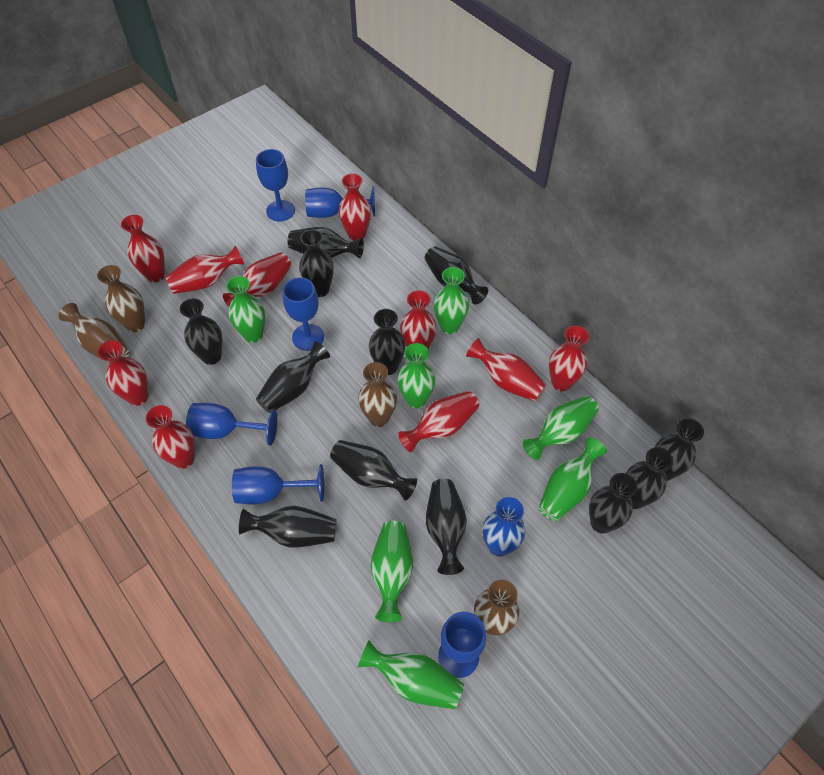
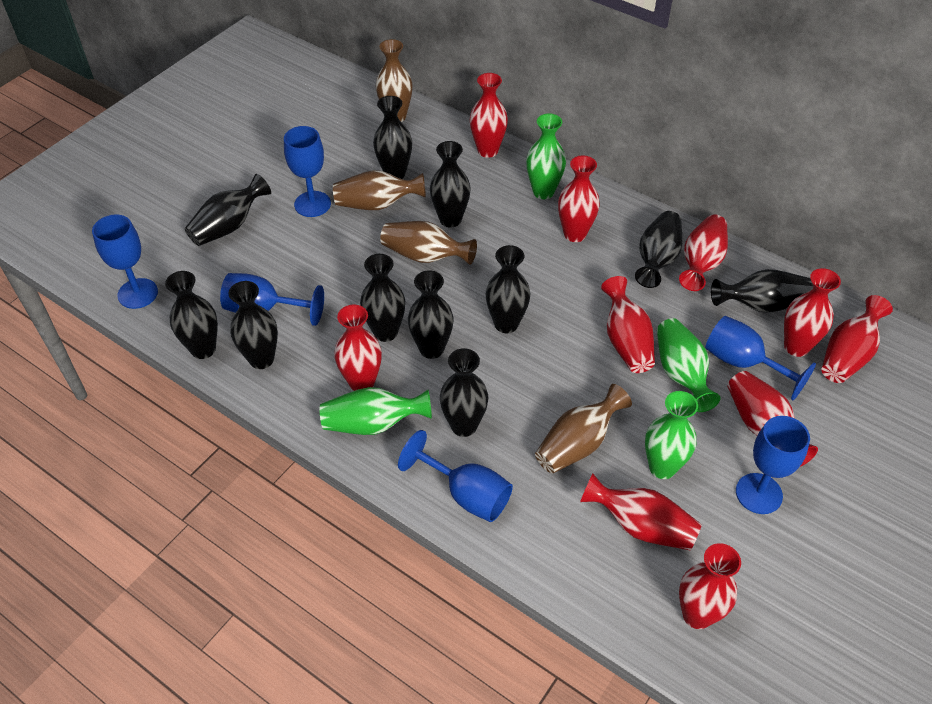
black vase: [180,298,222,365] [239,506,337,547] [256,341,330,413] [288,227,364,259] [299,229,334,297] [330,440,417,501] [369,309,406,375] [425,246,488,305] [426,479,467,575] [589,473,638,534] [626,447,673,509] [655,418,704,481] = 12 -> [165,271,218,359] [185,174,271,246] [229,281,278,369] [360,254,405,342] [373,96,412,179] [408,270,454,359] [430,141,471,228] [440,348,488,437] [485,245,530,333] [635,211,682,288] [711,269,813,313] = 11
blue vase: [483,497,525,557] = 1 -> none = 0
green vase: [226,276,265,343] [358,640,464,710] [371,521,413,622] [397,343,435,409] [434,267,469,334] [523,396,599,460] [538,438,607,521] = 7 -> [320,387,432,435] [526,113,566,199] [645,391,698,479] [657,318,720,412] = 4

